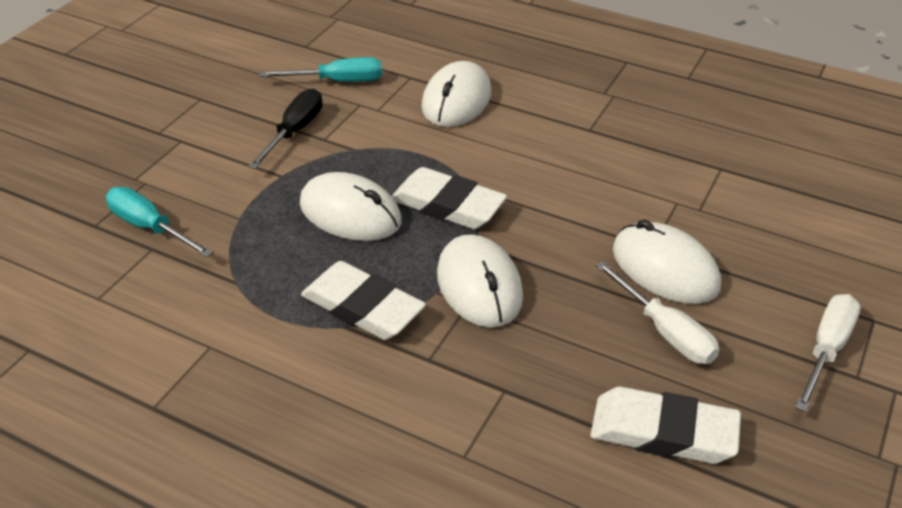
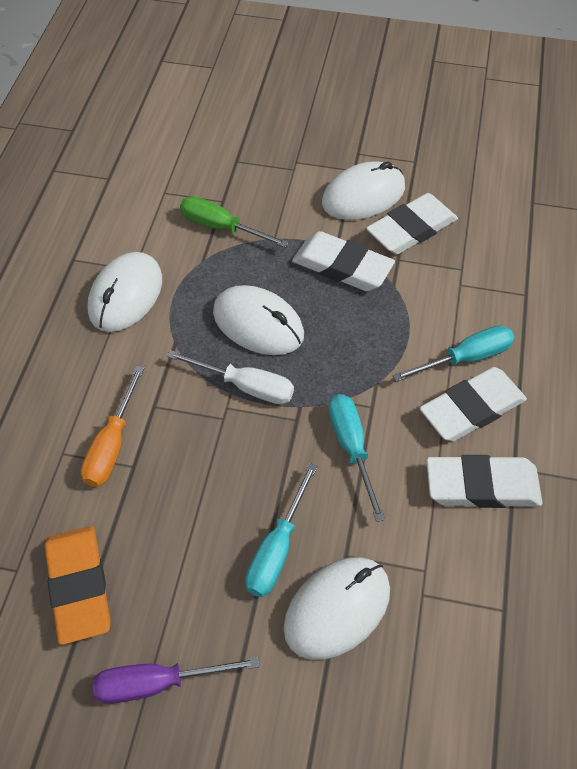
black screwdriver: [248,89,323,169] = 1 -> none = 0
green screwdriver: none = 0 -> [180,196,289,248] = 1
orange eraser: none = 0 -> [45,526,111,645] = 1
orange screwdriver: none = 0 -> [81,366,144,487] = 1
purple screwdriver: none = 0 -> [93,657,259,704] = 1
turquoise screwdriver: [106,187,213,257] [259,57,382,82] = 2 -> [245,463,317,597] [328,394,385,522] [392,325,514,382] = 3
white eraser: [301,261,426,340] [391,167,507,229] [590,387,741,464] = 3 -> [292,231,395,291] [366,193,458,255] [420,367,527,442] [426,455,543,508] = 4
white screwdriver: [595,261,720,364] [795,294,861,412] = 2 -> [167,350,294,404] = 1

